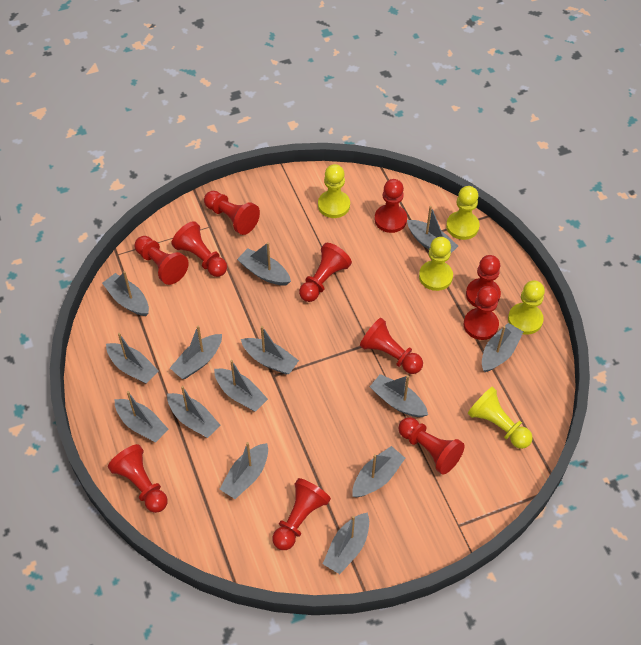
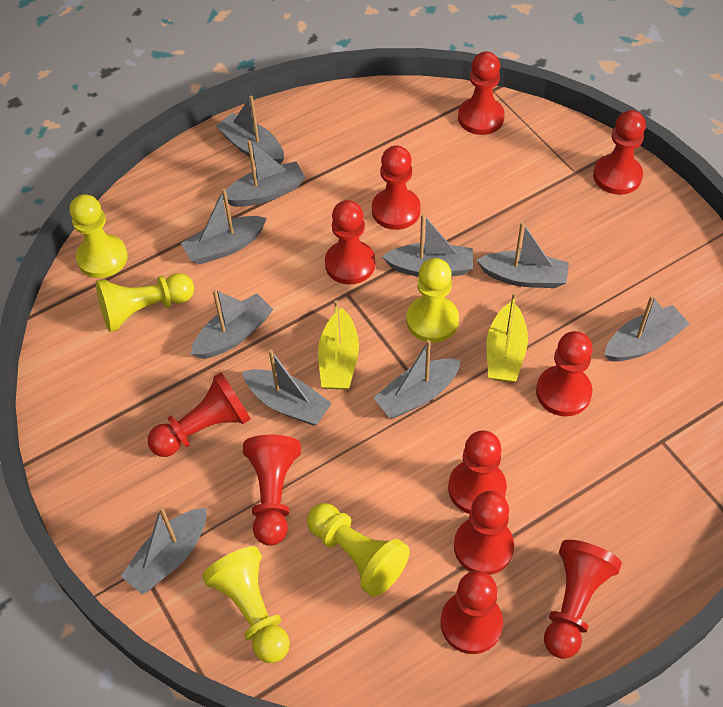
grey boat: [102,271,149,316] [106,333,158,384] [114,391,169,442] [167,386,221,438] [170,325,222,379] [214,360,268,412] [220,442,268,499] [237,242,291,286] [241,326,299,375] [323,512,369,574] [353,446,405,497] [370,374,428,417] [407,206,458,253] [482,323,524,372] = 14 -> [121,506,207,594] [181,189,267,264] [191,289,273,359] [216,95,284,164] [222,140,306,207] [242,350,332,425] [373,340,461,418] [382,214,473,277] [476,222,569,288] [605,295,690,362] = 10
yellow boat: none = 0 -> [318,300,359,389] [486,292,528,382] = 2

